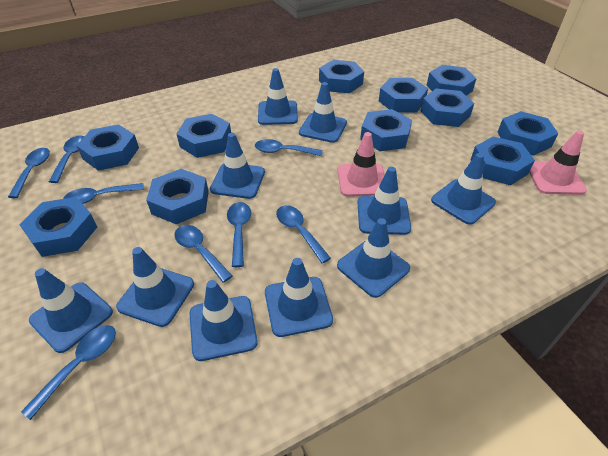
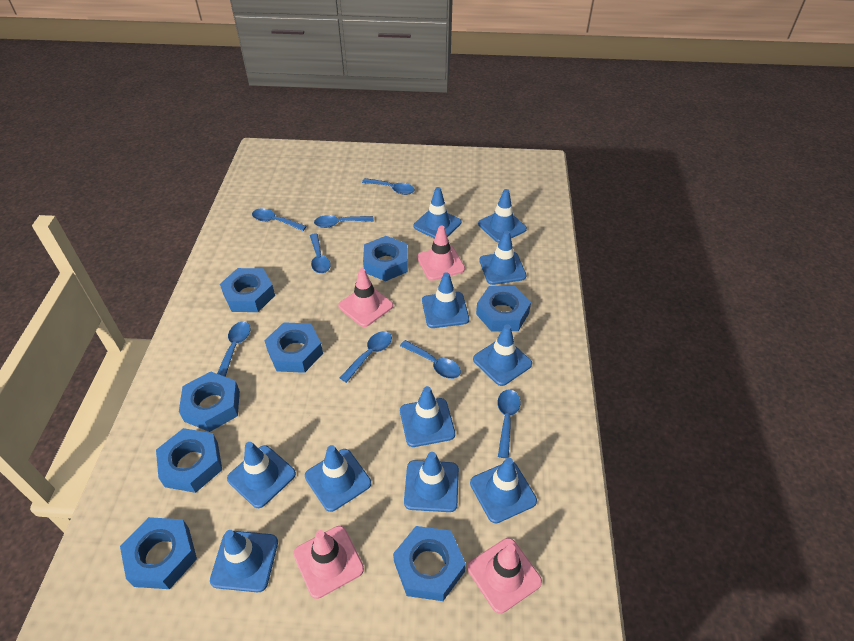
blue nut: [19,197,97,257] [77,124,139,171] [146,169,209,224] [176,114,231,158] [319,60,364,93] [360,109,412,151] [379,78,428,112] [421,89,474,127] [427,65,477,96] [470,137,535,185] [498,111,558,156] = 11 -> [120,517,197,589] [156,428,222,493] [179,371,240,432] [220,268,275,312] [264,322,323,373] [363,236,408,281] [393,526,466,601] [476,286,531,332] = 8
blue traffic cone: [29,268,113,353] [116,247,194,327] [189,280,258,361] [210,133,265,199] [258,68,298,125] [265,258,333,337] [299,82,347,143] [337,218,410,298] [358,167,411,235] [431,153,496,225] = 10 -> [210,530,278,592] [227,442,296,508] [305,445,371,512] [400,386,455,447] [404,452,459,512] [413,187,461,239] [422,272,469,328] [470,458,537,523] [473,324,532,386] [478,189,527,243] [479,231,526,285] = 11
pink traffic cone: [337,132,385,197] [529,131,587,195] = 2 -> [293,526,364,599] [338,268,393,327] [417,226,465,281] [467,538,542,614] = 4

